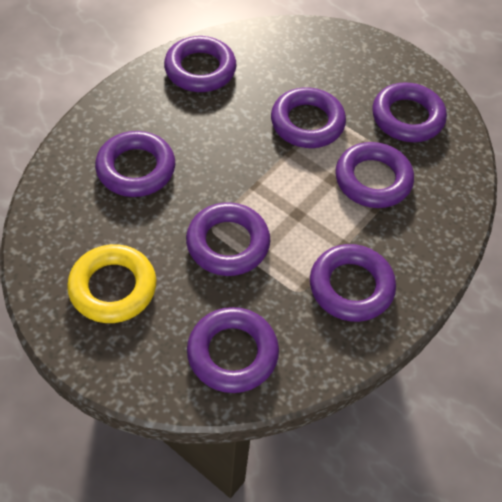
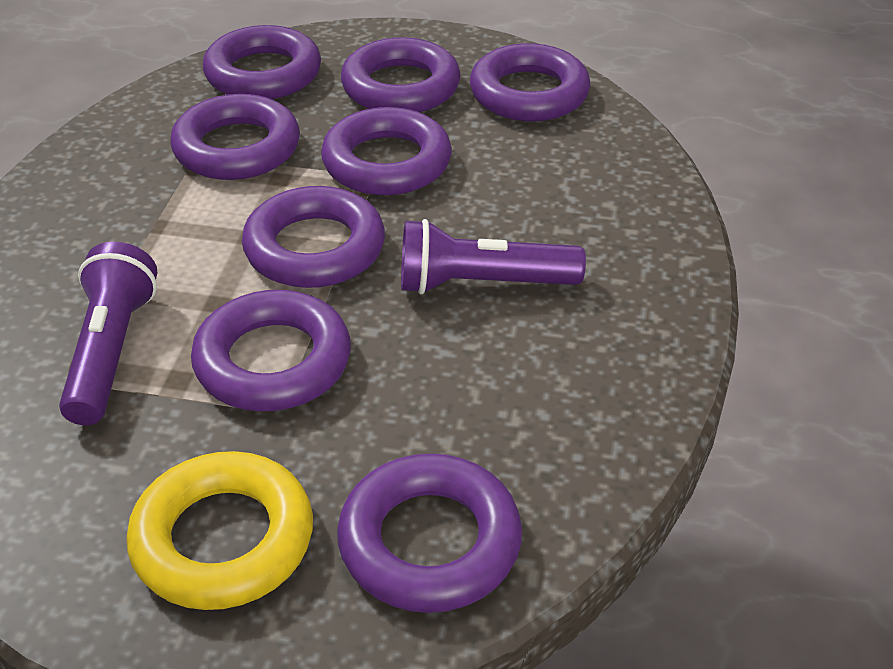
purple flashlight: none = 0 -> [59,242,158,425] [401,219,586,294] = 2

